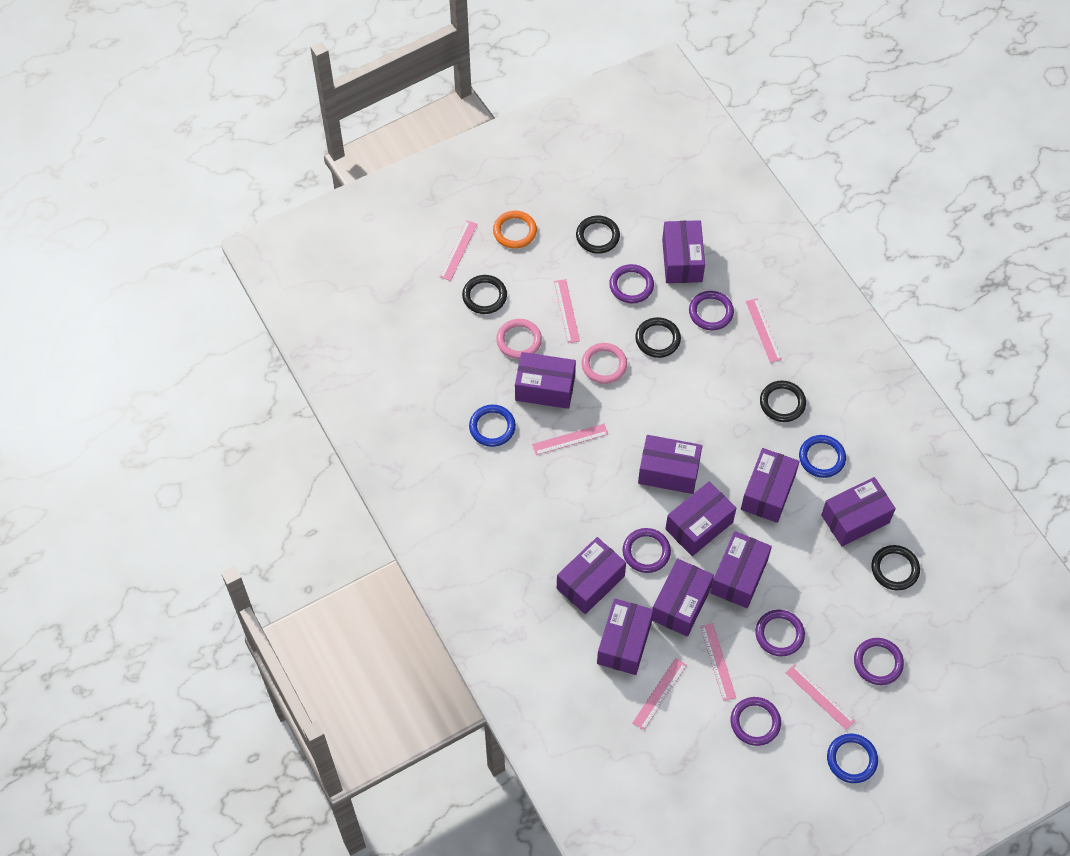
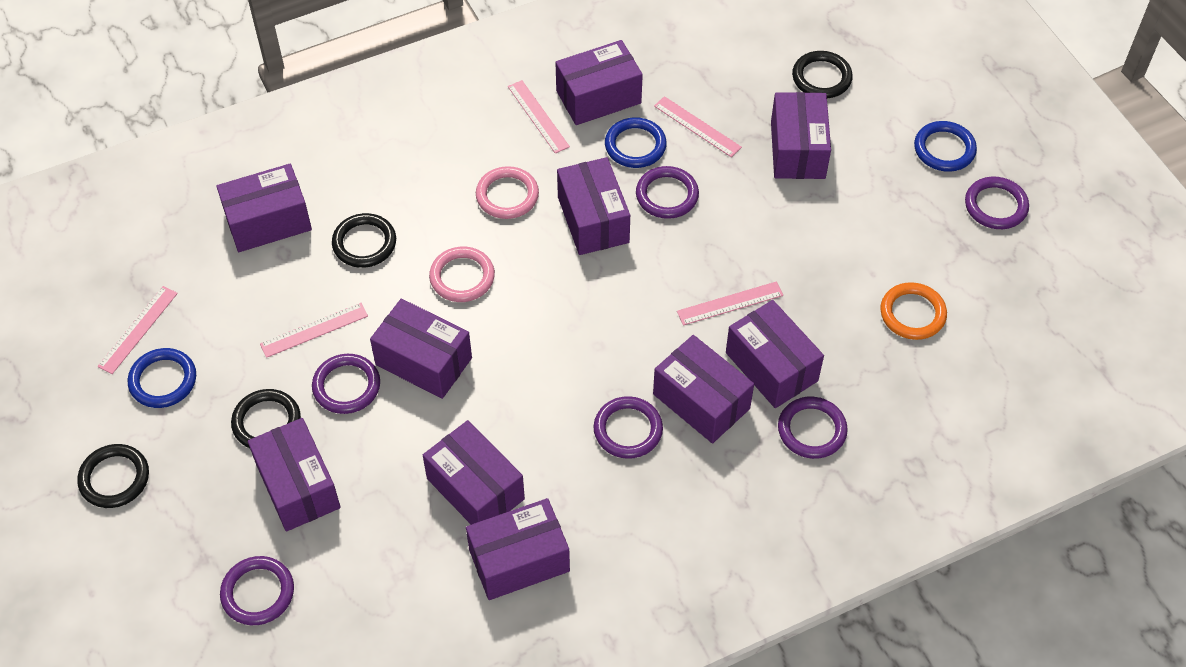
black ring: [462,275,507,314] [576,216,620,254] [635,317,681,358] [760,380,806,422] [871,545,920,590] = 5 -> [77,444,149,508] [231,389,301,448] [332,213,396,268] [792,51,853,98] = 4
pink ruler: [440,220,478,281] [532,424,608,455] [554,279,580,343] [633,658,687,730] [700,623,736,701] [746,298,782,363] [786,664,855,730] = 7 -> [97,286,178,374] [260,303,368,358] [508,80,570,154] [654,96,742,157] [677,281,783,326] = 5

